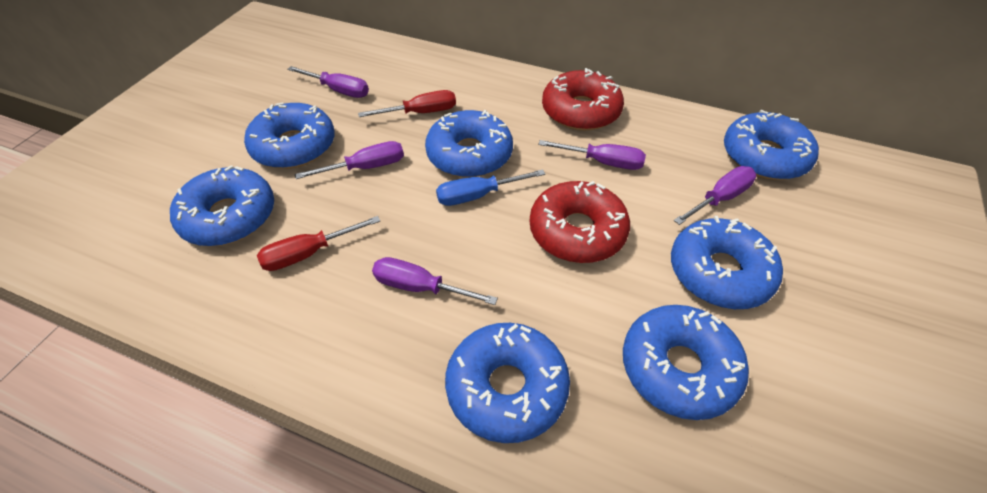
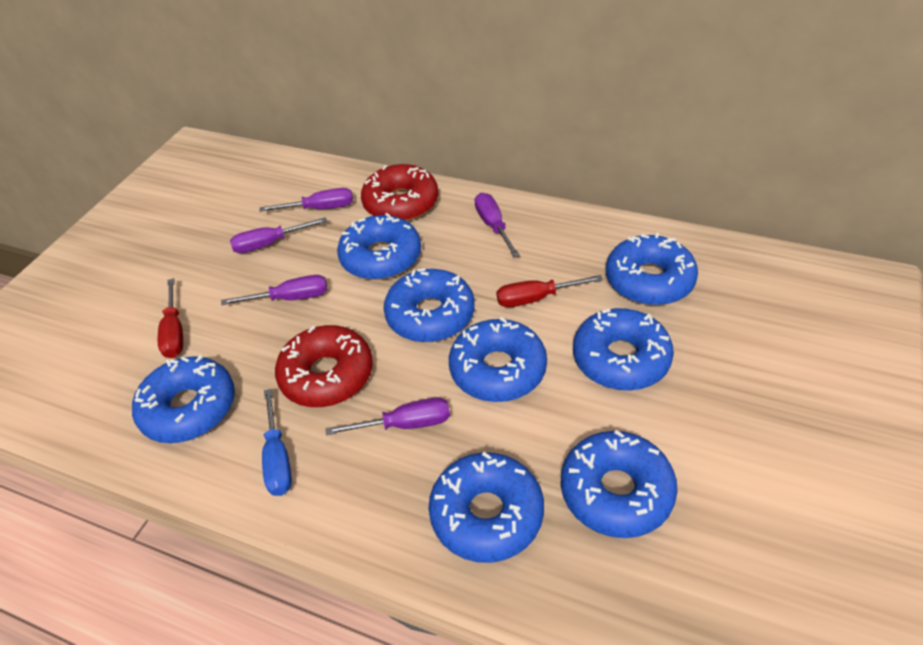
blue donut: [170,165,274,246] [244,102,335,169] [425,110,513,178] [445,323,570,443] [623,305,749,420] [671,216,783,309] [724,110,819,180] = 7 -> [132,355,235,443] [337,213,421,280] [384,268,475,342] [429,452,544,563] [449,317,547,402] [561,430,678,538] [573,308,674,391] [606,233,698,305] = 8

